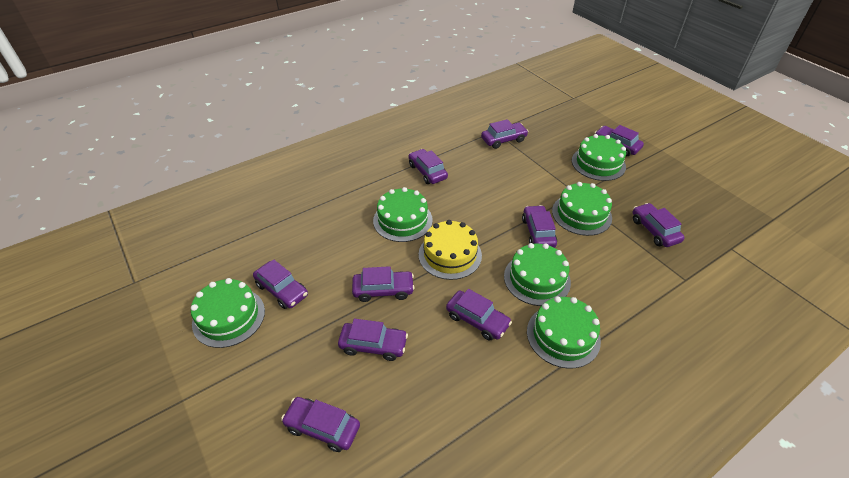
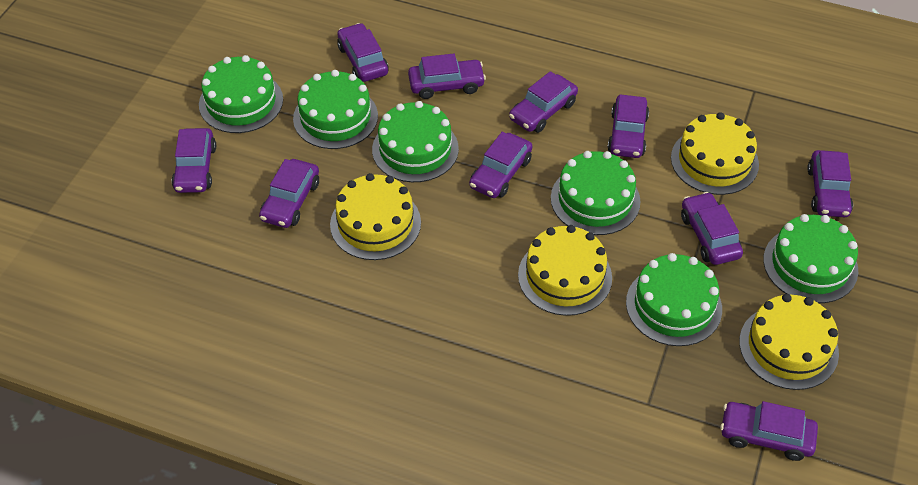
yellow cake: [419,220,482,280] = 1 -> [330,173,421,260] [518,225,612,316] [671,112,759,195] [739,294,839,390] = 4

